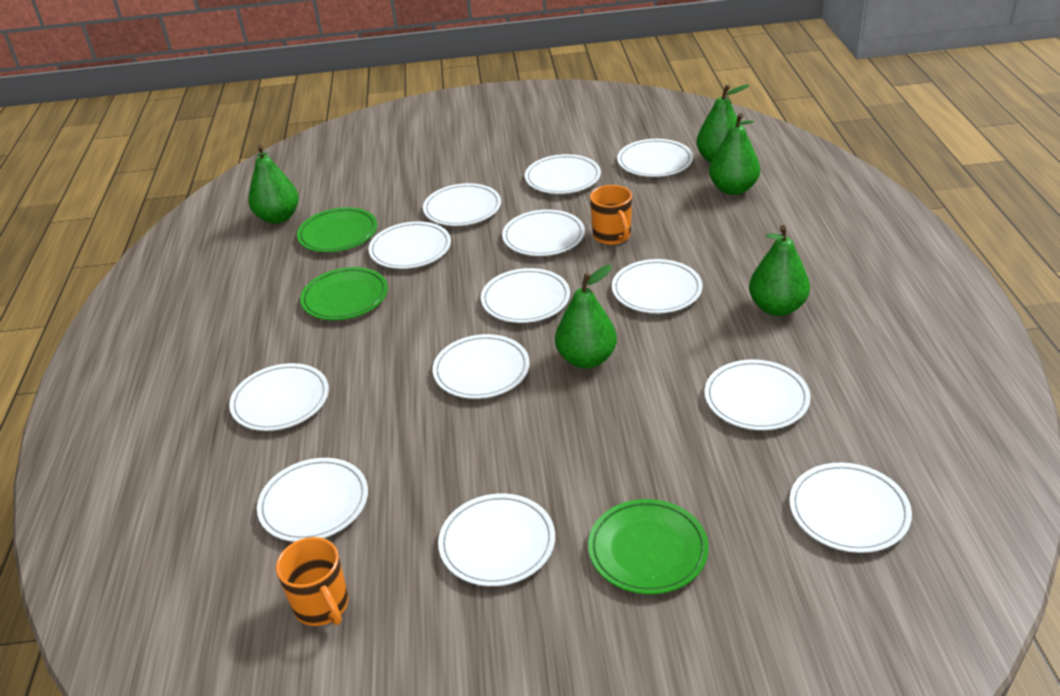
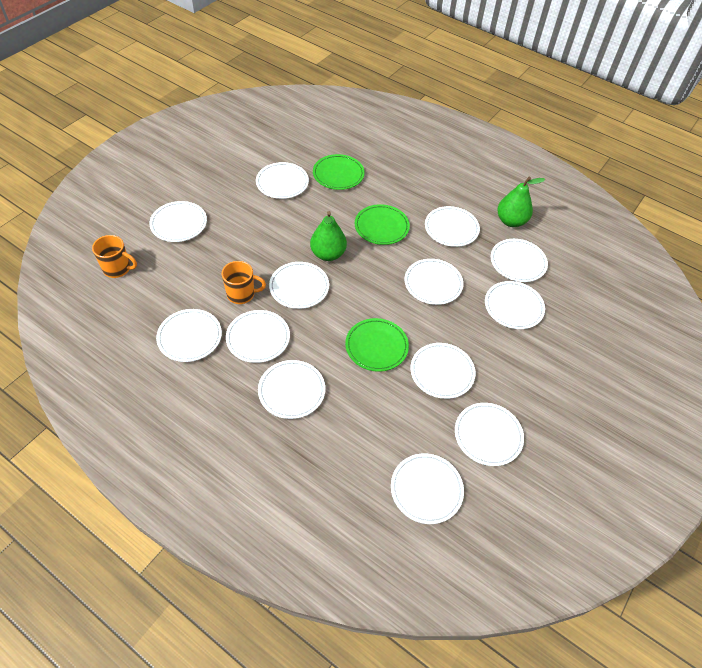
green pear: [248,145,299,224] [555,265,617,368] [696,84,749,163] [709,113,760,195] [749,225,810,316] = 5 -> [310,211,347,261] [497,177,545,227] = 2

